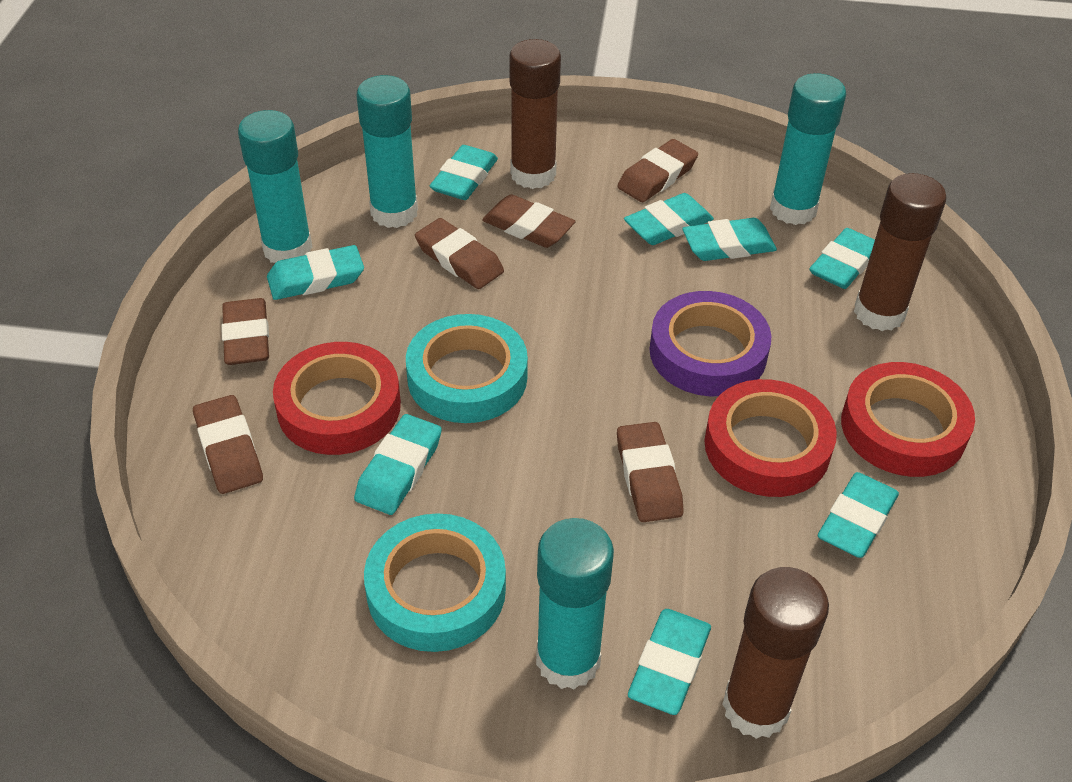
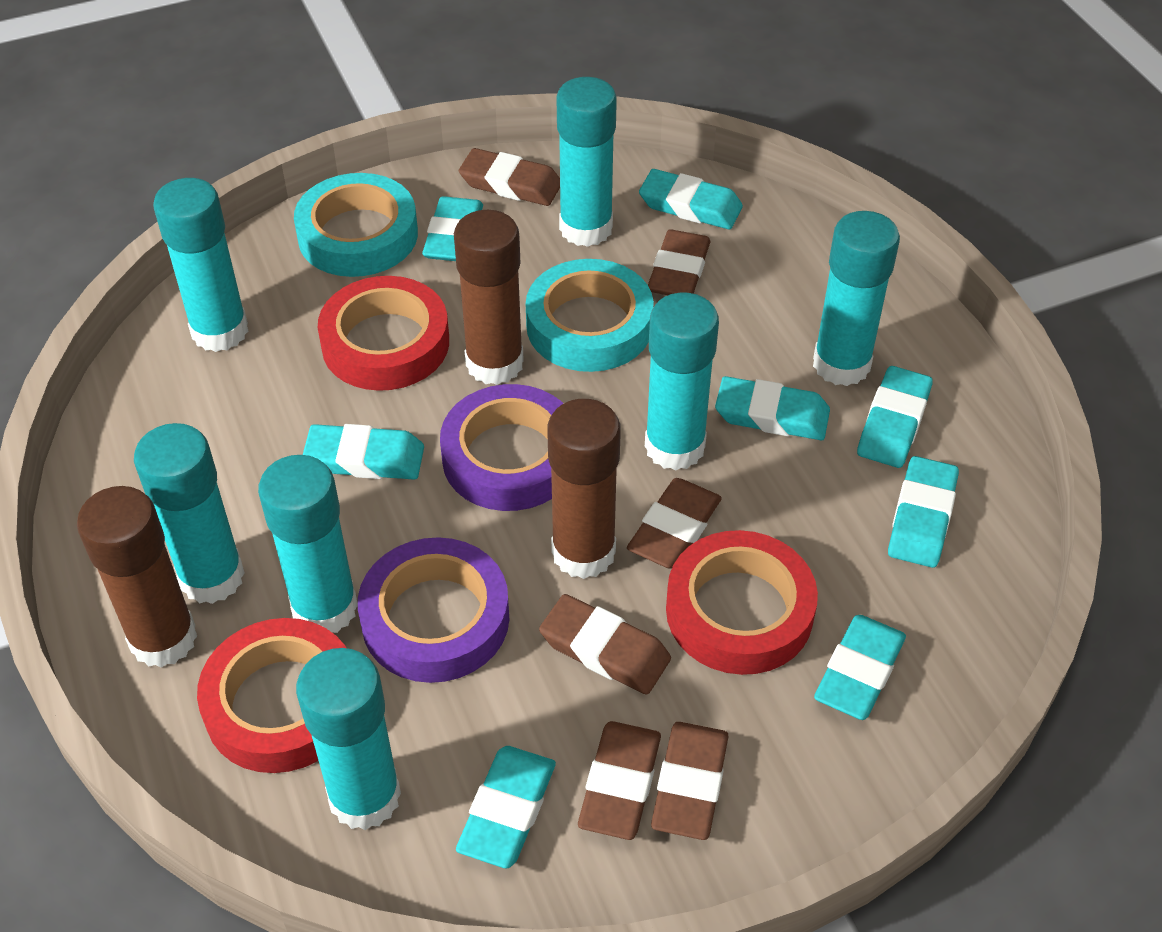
purple tape: [650,291,771,396] = 1 -> [358,537,510,683] [440,384,564,511] = 2
turquoise glue stick: [238,110,313,263] [356,75,418,228] [536,518,614,689] [770,73,846,225] = 4 -> [134,423,245,604] [153,178,248,352] [258,455,358,633] [296,648,401,830] [556,77,617,247] [645,293,719,471] [813,211,900,386] = 7

